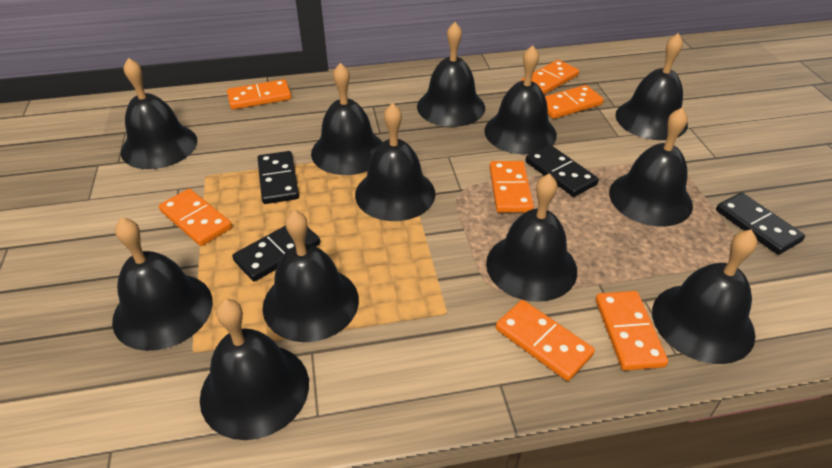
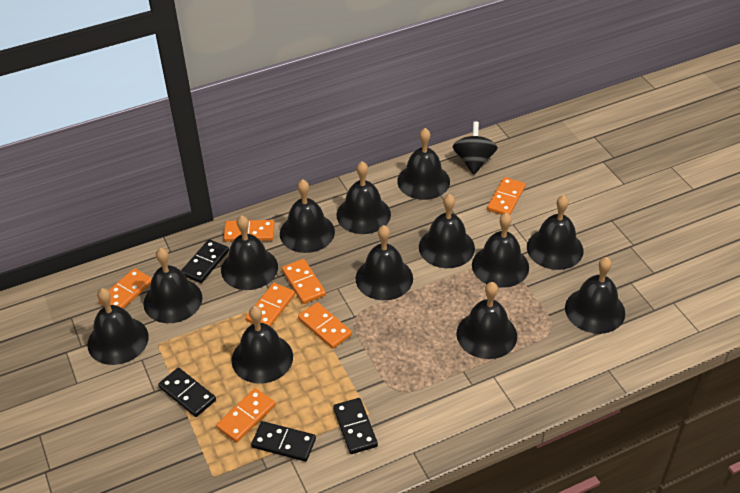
black bell: [112,217,213,351] [121,58,197,169] [200,299,309,440] [263,210,359,342] [311,63,383,175] [355,103,435,221] [417,22,485,127] [484,45,557,155] [486,174,577,302] [609,108,693,226] [615,33,688,140] [652,230,757,364] = 12 -> [88,288,149,365] [143,248,202,323] [221,215,278,290] [232,306,293,384] [280,179,335,253] [337,161,391,234] [356,225,413,300] [397,128,450,200] [419,194,475,268] [456,282,517,359] [472,213,529,288] [527,195,583,270] [565,257,625,334] = 13
black spinning top: none = 0 -> [452,121,498,175] = 1

